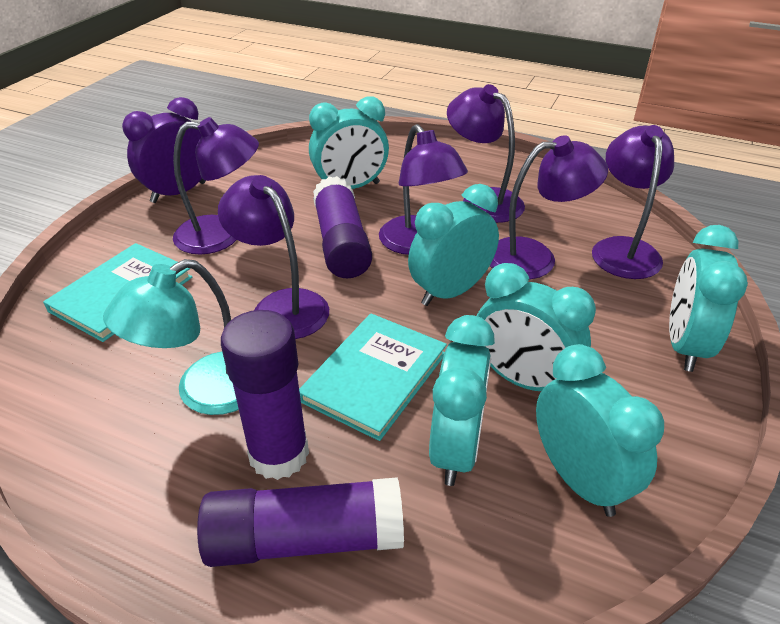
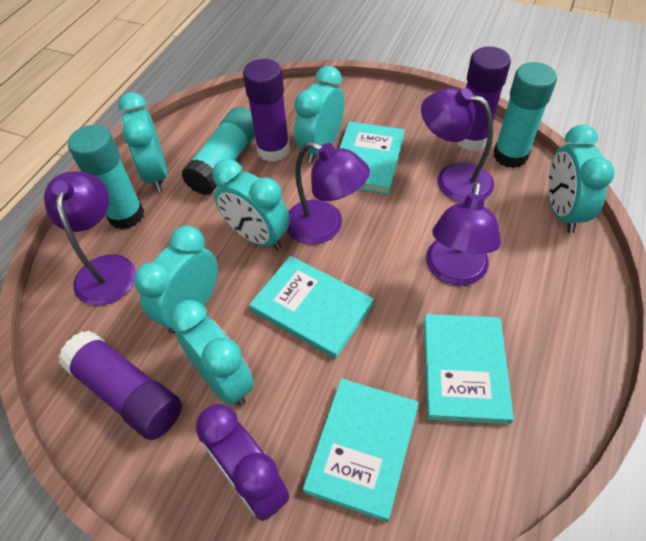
purple lamp: [173,117,259,254] [218,175,329,339] [379,124,468,255] [447,84,525,223] [490,135,608,279] [592,125,674,279] = 6 -> [44,171,136,306] [287,141,370,245] [421,88,494,203] [426,182,501,286] = 4
turquoise book: [43,243,192,342] [299,313,447,441] = 2 -> [249,256,374,359] [303,378,419,522] [339,121,405,194] [424,314,514,424] = 4
turquoise glue stick: none = 0 -> [68,125,144,229] [181,107,255,195] [493,62,557,168] = 3
turquoise lamp: [103,259,239,415] = 1 -> none = 0

